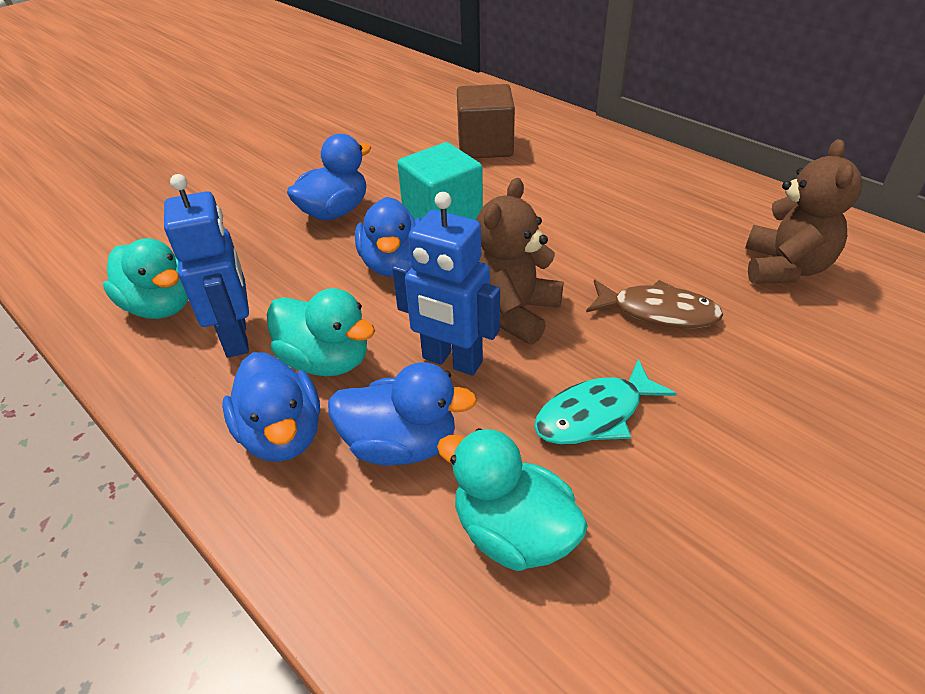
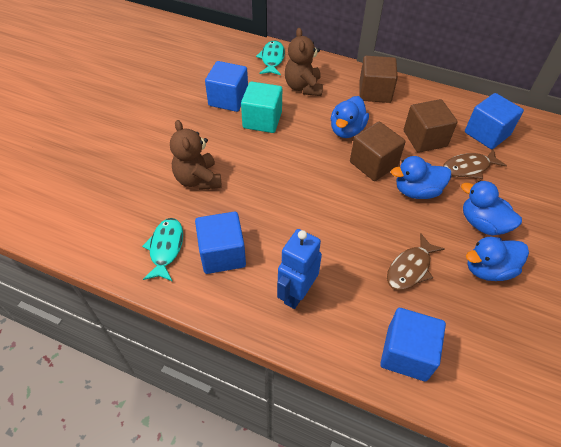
blue cube: none = 0 -> [195,212,246,274] [205,61,248,112] [380,308,446,381] [465,93,524,149] = 4
blue robot: [164,174,249,358] [392,192,500,375] = 2 -> [277,229,322,309] = 1
brown cube: [457,84,515,158] = 1 -> [350,122,406,181] [359,56,398,103] [404,99,458,153] = 3
brown fish: [586,279,723,328] = 1 -> [387,233,445,290] [443,149,507,179] = 2
turquoise duck: [103,238,189,319] [267,288,375,376] [437,428,588,571] = 3 -> none = 0
turquoise fish: [534,359,677,445] = 1 -> [142,218,183,282] [256,41,285,75] = 2

